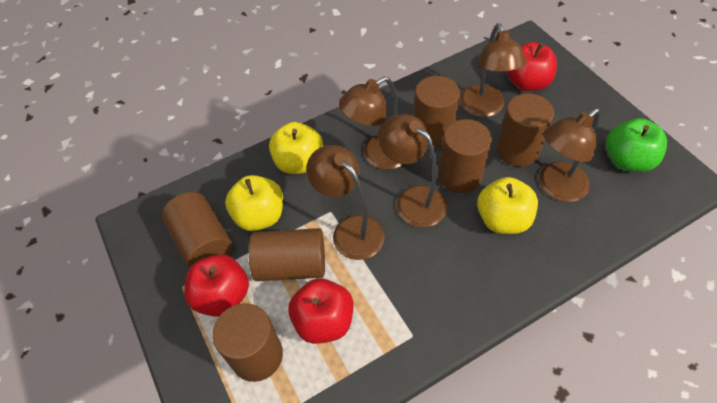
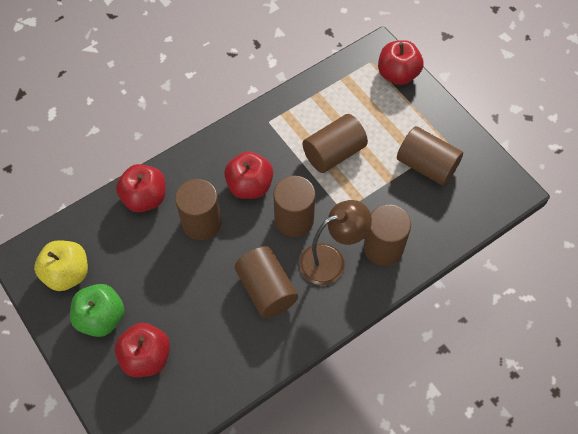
brown lamp: [306,145,385,260] [339,77,403,170] [378,114,447,228] [460,23,527,117] [539,108,600,202] = 5 -> [299,200,372,285] = 1
red apple: [184,254,249,317] [288,278,353,344] [506,42,557,91] = 3 -> [115,323,170,377] [116,164,166,212] [224,152,273,199] [378,40,423,85] = 4
yellow apple: [225,175,283,231] [269,122,323,174] [477,177,538,234] = 3 -> [34,240,88,291] = 1

